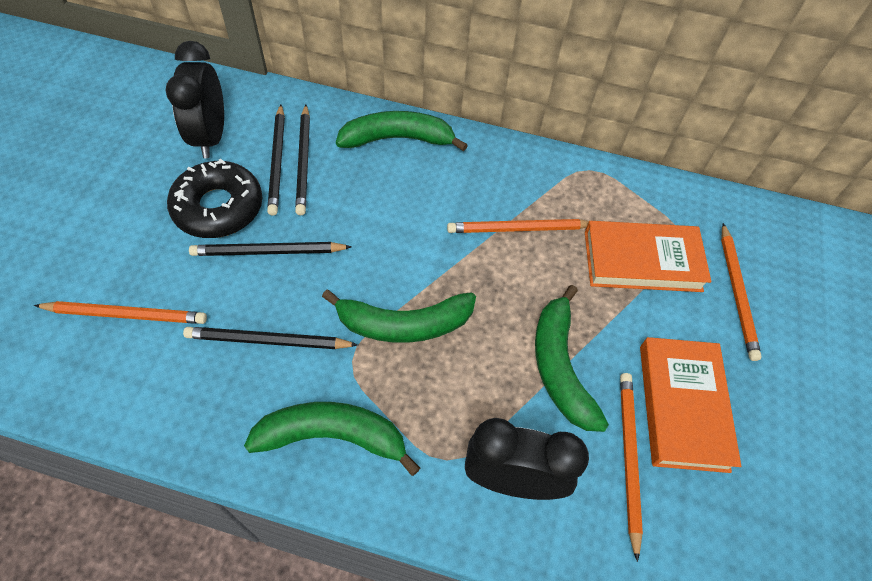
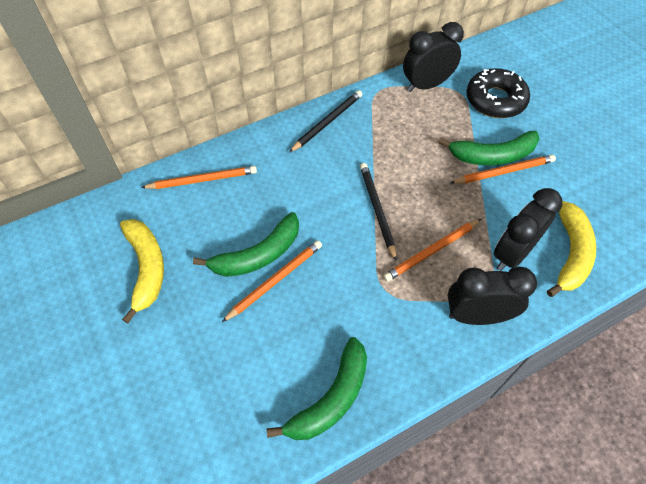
black clock: [166,41,224,158] [465,418,589,500] = 2 -> [403,22,464,92] [448,267,537,325] [494,188,562,271] = 3
black pencil: [183,327,358,349] [189,242,352,256] [267,105,285,216] [295,105,310,215] = 4 -> [289,90,362,152] [360,163,396,261] = 2
green banana: [244,402,420,476] [322,290,476,343] [336,111,468,152] [535,285,609,432] = 4 -> [193,212,299,277] [267,337,367,440] [438,131,540,165] = 3
orange book: [585,221,711,292] [640,337,741,473] = 2 -> none = 0
yellow banana: none = 0 -> [120,219,164,323] [547,201,596,297] = 2

